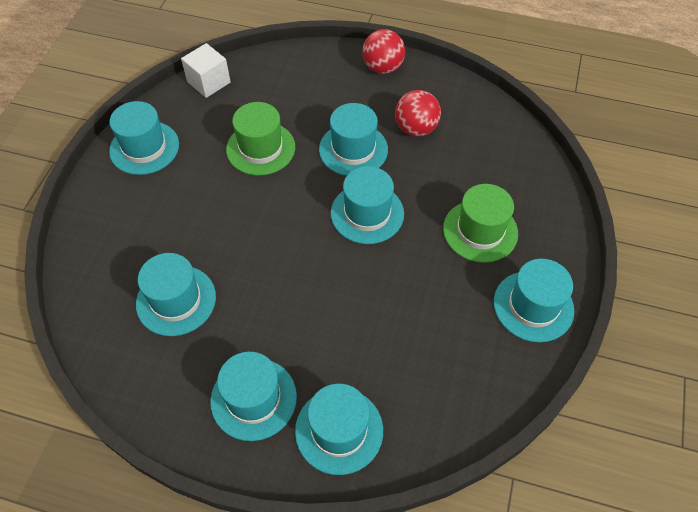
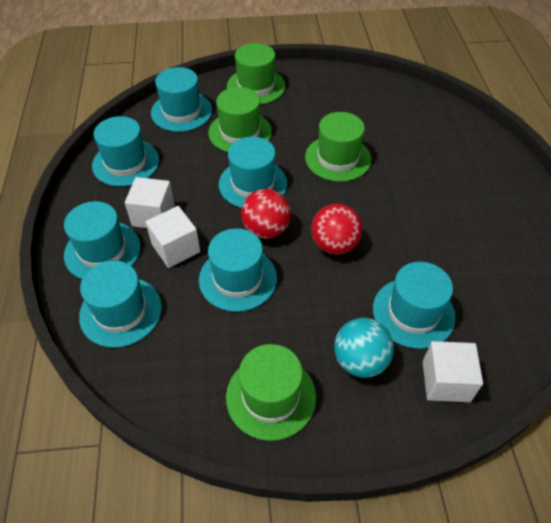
green hat: [226,102,295,176] [443,184,518,263] = 2 -> [208,87,272,152] [226,344,316,441] [227,43,285,105] [305,112,371,182] = 4
turquoise ball: none = 0 -> [334,318,394,378] = 1
white cube: [181,43,231,98] = 1 -> [125,177,175,228] [145,206,200,268] [422,341,483,402] = 3

